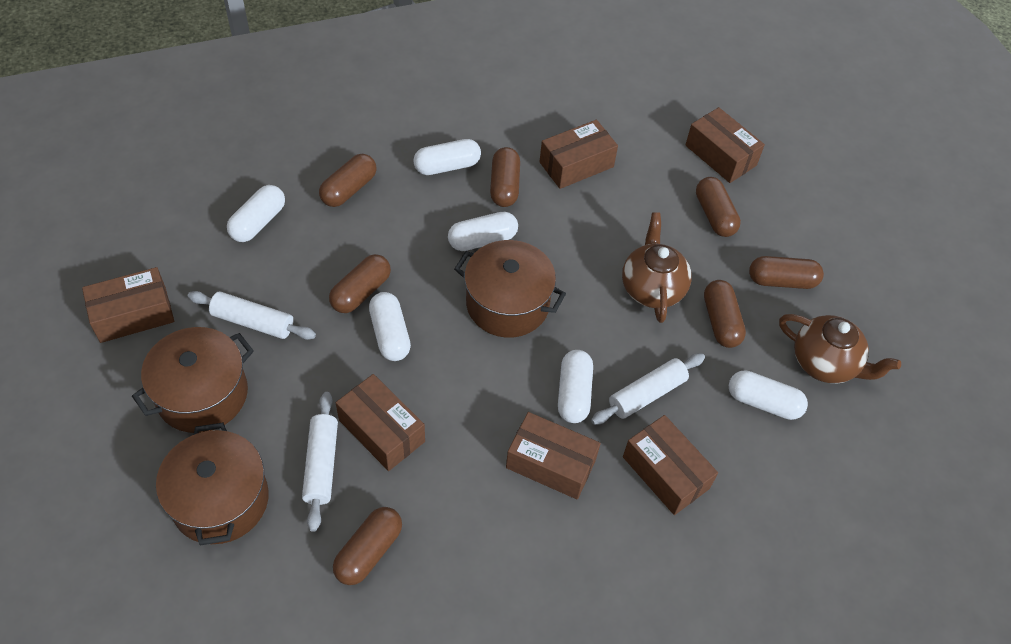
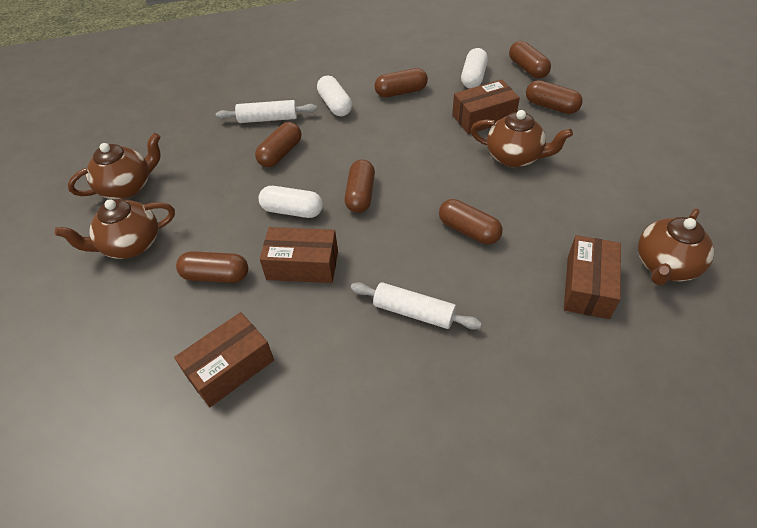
brown box: [82,267,174,343] [336,374,425,471] [506,412,601,500] [539,120,618,189] [623,415,718,515] [685,107,765,183] = 6 -> [174,312,274,407] [260,227,338,283] [452,79,520,134] [564,235,621,319] = 4
brown pot: [132,327,254,433] [156,423,269,545] [454,240,566,337] = 3 -> none = 0
brown teapot: [622,212,692,323] [779,314,901,383] = 2 -> [55,199,175,259] [68,133,161,199] [471,110,573,167] [638,208,714,285] = 4
white capsule: [227,185,285,242] [369,292,411,361] [413,139,481,175] [448,211,518,251] [558,350,593,423] [729,370,808,420] = 6 -> [258,186,323,218] [317,76,352,116] [461,48,488,88] = 3
white rolling pin: [188,291,316,340] [302,392,338,532] [591,353,705,425] = 3 -> [216,100,317,123] [351,282,482,330] = 2

